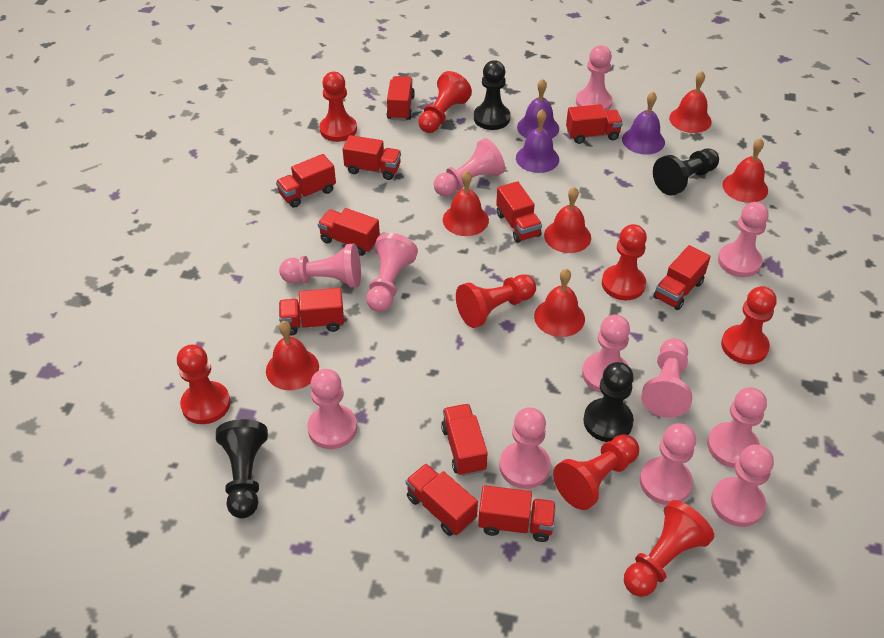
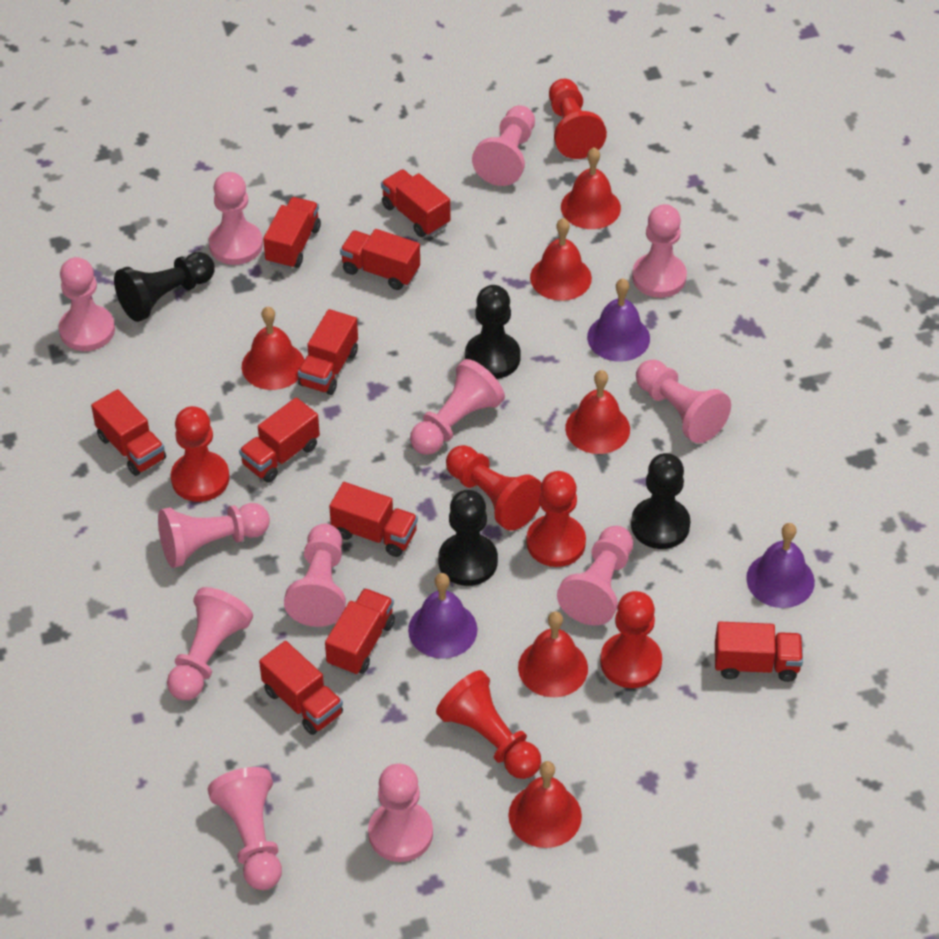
red pawn: [177,345,231,424] [320,72,357,142] [418,71,472,133] [456,275,536,328] [553,434,639,510] [602,224,647,300] [624,500,714,597] [721,286,777,365] = 8 -> [171,406,229,502] [436,670,541,779] [446,445,542,531] [526,471,586,567] [549,79,607,159] [600,591,662,688] = 6
red truck: [276,154,336,208] [279,288,344,336] [318,208,380,256] [343,135,401,180] [386,76,415,121] [406,464,478,536] [441,404,488,476] [478,485,556,542] [496,181,542,243] [566,104,623,144] [653,245,711,310] = 11 -> [91,389,166,476] [239,397,320,483] [259,641,343,735] [263,197,321,269] [298,309,358,395] [325,588,395,675] [329,482,418,557] [340,229,420,290] [381,169,450,237] [715,622,803,682] = 10

